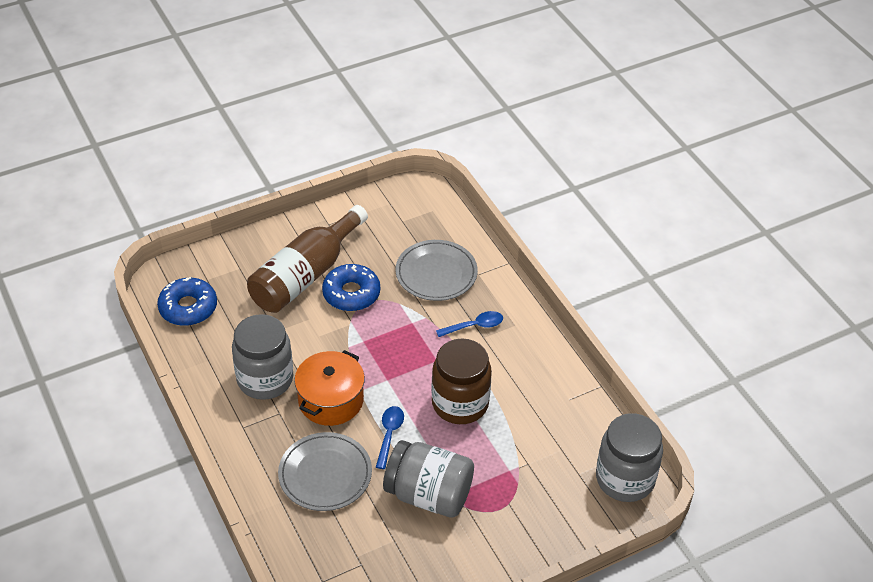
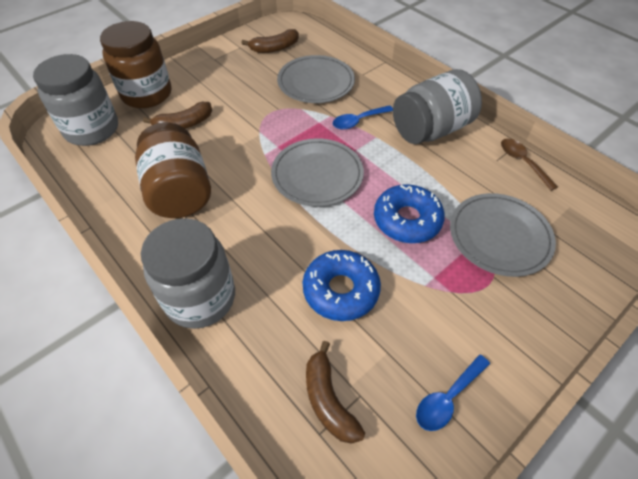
brown banana: none = 0 -> [143,102,212,129] [241,29,299,53] [306,341,365,444] = 3
brown bottle: [247,205,368,313] = 1 -> none = 0
brown jar: [431,338,492,424] = 1 -> [100,21,171,108] [135,122,211,218] = 2
brown spoon: none = 0 -> [501,138,558,191] = 1
grey plate: [278,432,372,511] [395,240,478,301] = 2 -> [271,138,364,207] [277,55,355,103] [450,193,556,277] = 3
orange pot: [294,350,365,426] = 1 -> none = 0

